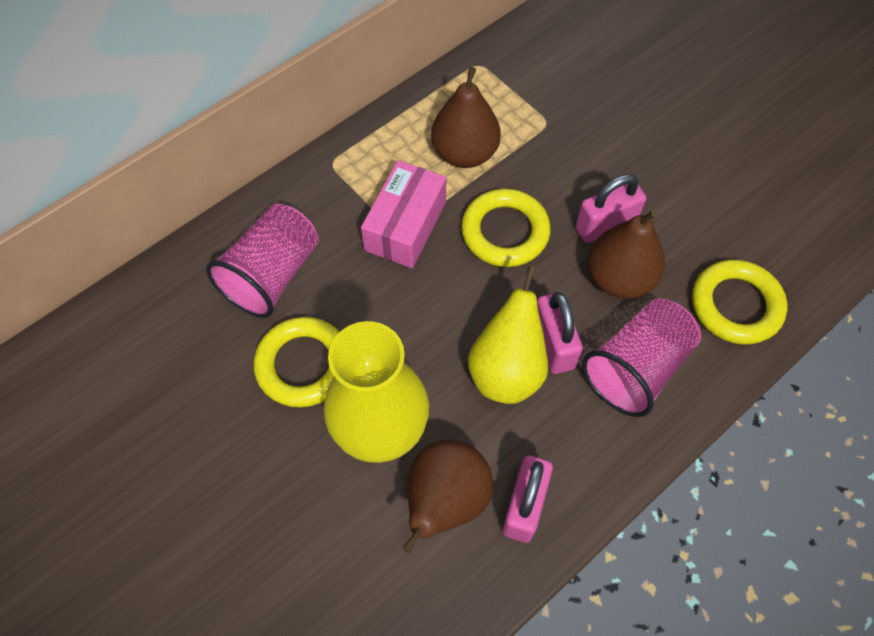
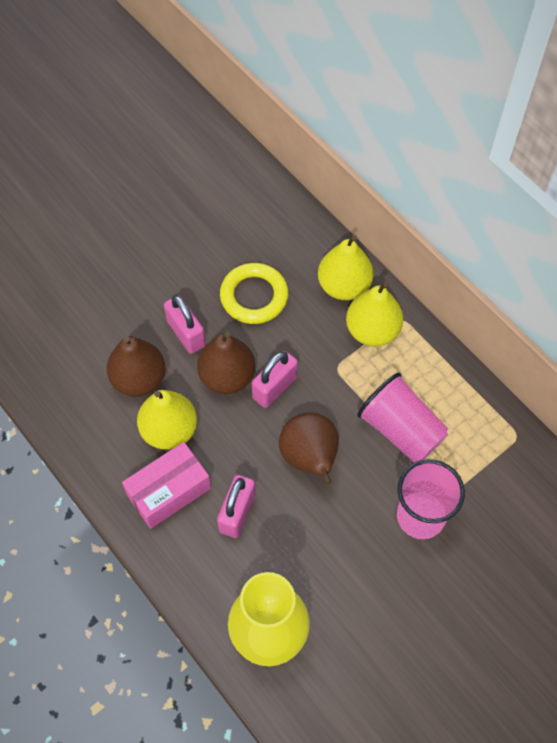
yellow pear: [468,266,548,404] = 1 -> [137,390,197,450] [318,235,374,300] [346,282,403,346] = 3
yellow ring: [254,317,339,407] [461,188,551,267] [692,259,787,344] = 3 -> [220,263,288,324] = 1

